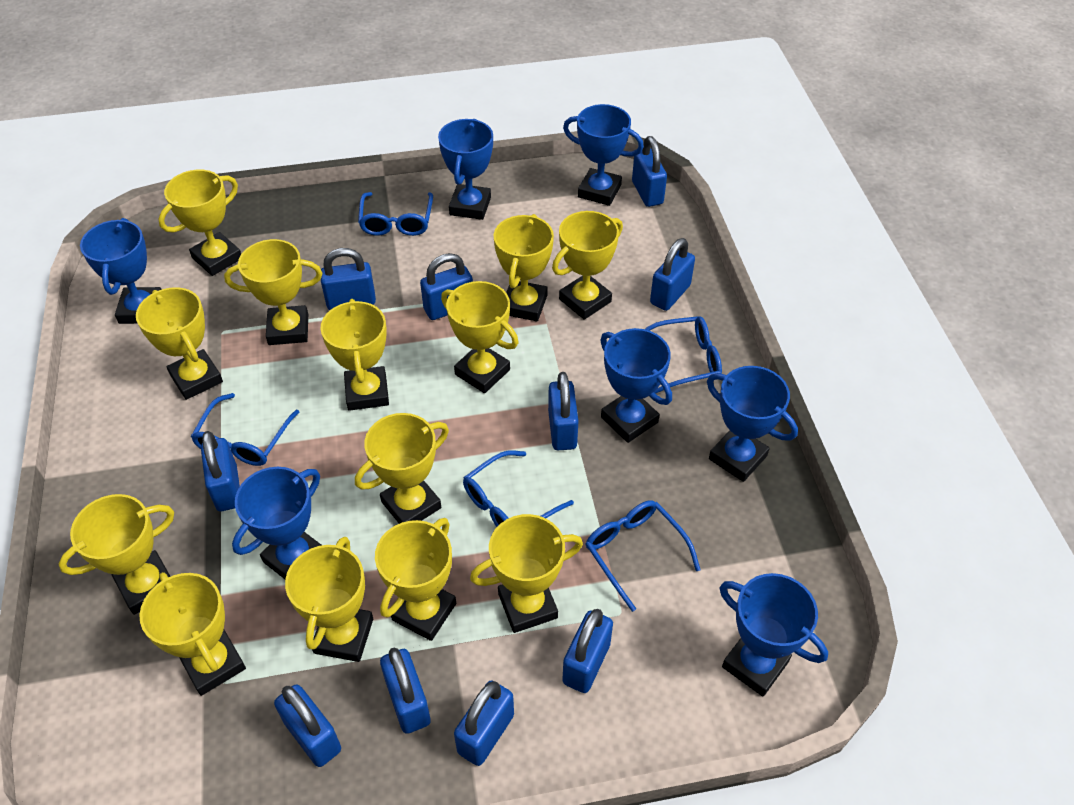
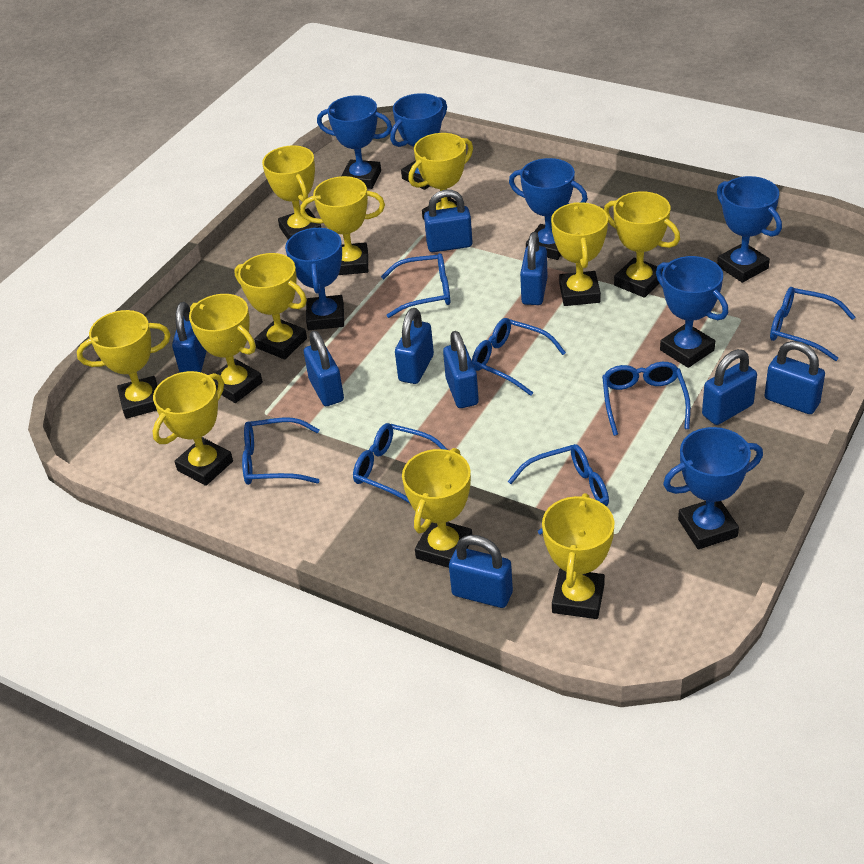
blue glasses: [191,393,299,466] [358,192,433,236] [463,450,574,527] [586,500,701,612] [645,316,722,394] = 5 -> [242,418,320,485] [353,423,447,503] [381,253,450,318] [472,318,566,396] [508,444,609,535] [602,362,691,436] [770,287,855,361] = 7
blue padlock: [201,431,240,511] [274,684,341,767] [321,248,376,310] [380,648,431,734] [420,253,473,320] [454,680,514,766] [548,372,578,450] [562,609,613,693] [632,136,667,207] [650,238,695,311] = 10 -> [172,302,206,372] [304,331,344,406] [395,308,434,384] [424,190,473,252] [443,331,479,408] [449,535,513,608] [520,232,547,305] [702,349,757,425] [764,341,825,414] = 9
yellow trophy: [58,494,174,615] [136,287,223,400] [139,572,246,696] [158,170,241,276] [224,239,322,345] [285,537,373,662] [320,299,389,411] [355,413,449,524] [375,518,456,641] [441,281,519,393] [470,514,583,633] [494,214,554,321] [552,211,623,320] = 13 -> [77,310,171,419] [152,371,233,486] [189,294,263,403] [234,253,307,360] [262,145,321,239] [300,176,385,275] [402,448,472,568] [408,133,473,220] [542,493,614,619] [551,202,608,306] [604,192,680,298] = 11

